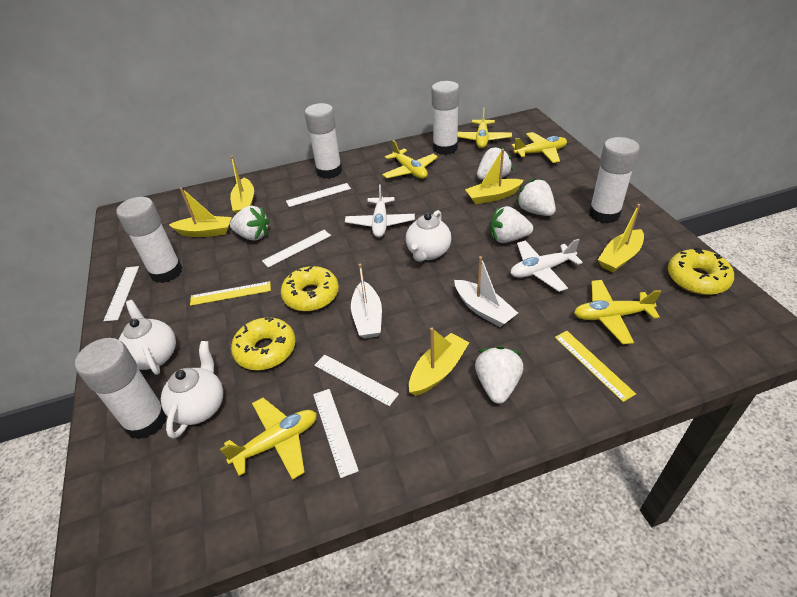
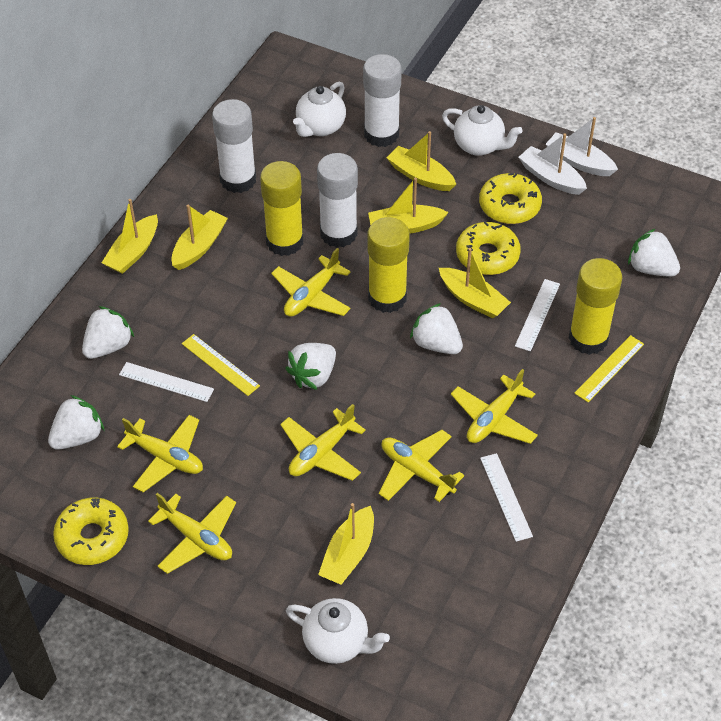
white glue stick: [75,338,167,439] [116,197,183,283] [305,103,342,179] [431,81,459,155] [589,137,640,224] = 5 -> [212,99,256,193] [317,153,358,248] [363,54,402,147] = 3
white plane: [345,184,415,238] [511,239,583,292] = 2 -> none = 0
white ruler: [103,266,139,322] [262,230,331,268] [286,183,351,207] [313,389,359,478] [314,355,399,406] = 5 -> [119,362,214,402] [480,453,533,542] [515,279,560,351] = 3
yellow boat: [169,187,232,237] [230,156,254,214] [409,328,469,396] [465,149,524,204] [598,204,644,273] = 5 -> [102,199,158,274] [171,205,228,270] [318,503,374,585] [368,178,449,234] [387,131,456,191] [439,248,511,319] = 6
yellow glue stick: none = 0 -> [260,161,303,256] [368,217,410,313] [569,258,622,355] = 3
yellow plane: [220,398,317,480] [382,140,438,179] [458,108,512,148] [511,132,567,163] [574,280,661,344] = 5 -> [117,415,203,492] [148,493,236,574] [271,248,351,317] [280,404,366,481] [379,430,464,502] [451,369,538,444] = 6

